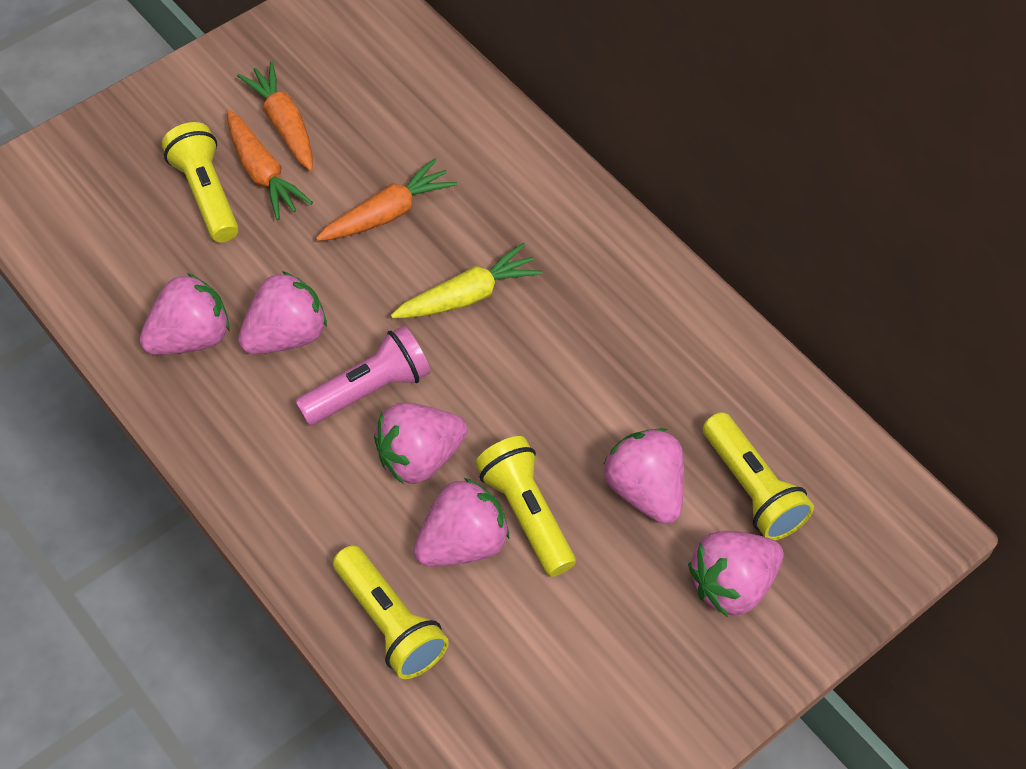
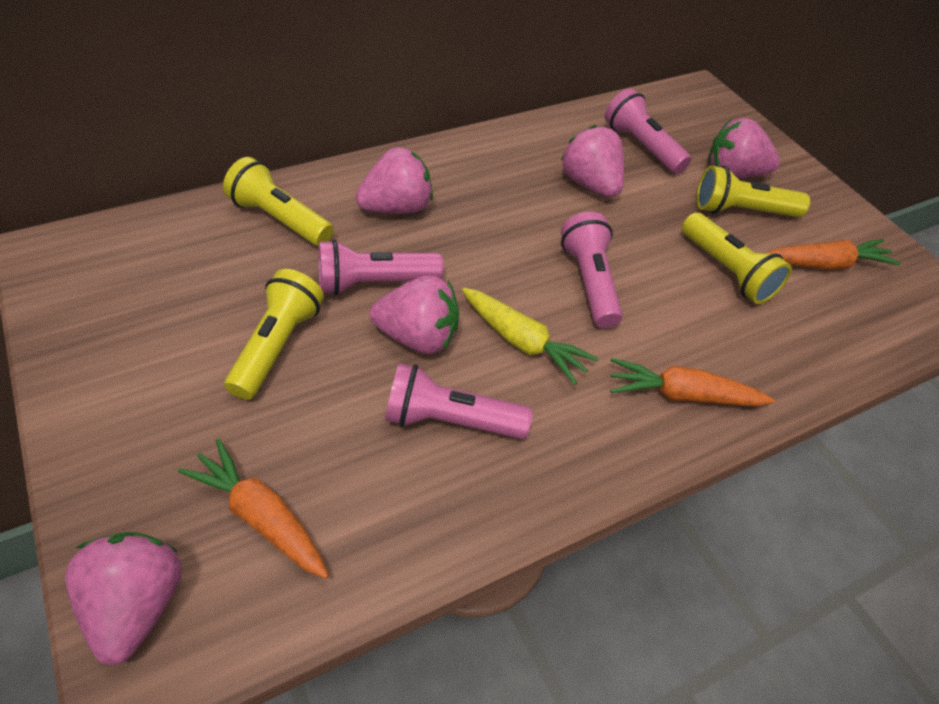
pink flashlight: [295,326,431,426] = 1 -> [318,239,444,295] [385,363,533,439] [561,212,623,328] [605,88,691,174] = 4
pink strawberry: [139,273,230,355] [238,271,327,354] [374,403,467,484] [414,478,509,567] [604,428,684,524] [688,531,783,617] = 6 -> [65,532,182,666] [355,147,433,214] [370,276,459,354] [561,125,624,197] [708,118,780,178] = 5

